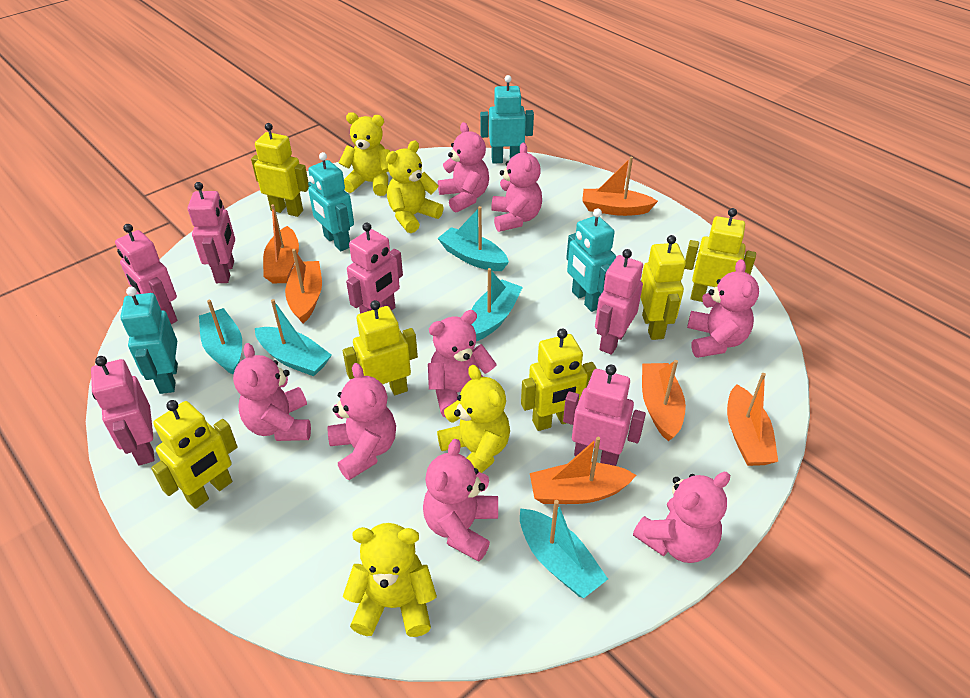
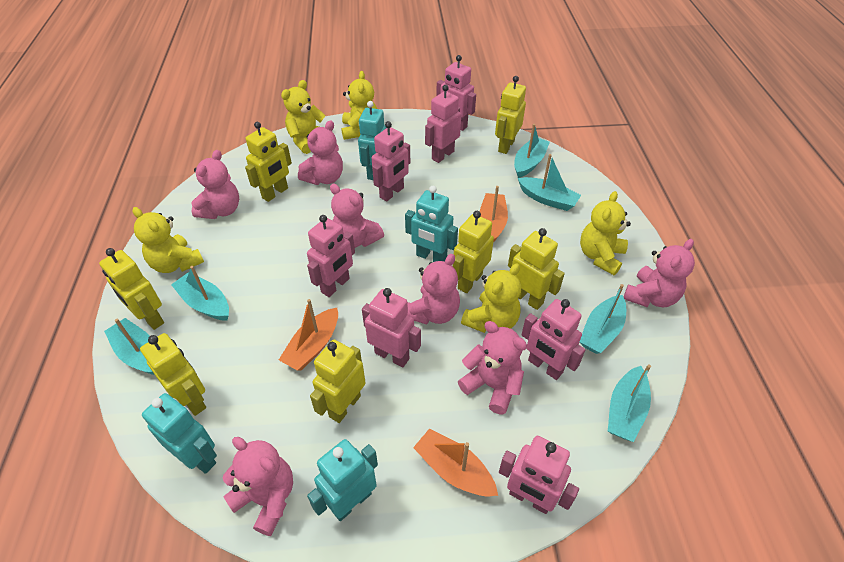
orange boat: [263,204,299,283] [285,249,322,323] [530,437,636,504] [582,157,658,216] [642,360,686,441] [727,373,778,466] = 6 -> [279,299,338,371] [413,428,498,496] [480,186,508,243] = 3
pink robot: [91,356,154,465] [115,224,177,324] [188,182,235,283] [346,223,403,314] [563,365,646,466] [595,249,643,355] = 6 -> [307,215,355,297] [362,288,421,367] [372,121,410,201] [425,85,461,163] [436,55,476,131] [499,436,579,514] [522,299,585,380] = 7
pink teddy bear: [233,343,311,441] [328,363,396,480] [423,439,498,562] [428,310,497,417] [438,122,489,213] [491,143,542,232] [633,472,730,563] [687,259,759,358] = 8 -> [191,150,239,219] [223,437,293,536] [298,121,343,185] [330,184,384,248] [407,254,460,325] [458,321,527,414] [624,239,695,307] = 7
turquoise boat: [199,300,242,375] [255,299,332,376] [438,206,509,271] [471,268,523,341] [520,500,608,598] = 5 -> [104,318,155,375] [171,266,229,321] [514,124,550,178] [518,154,581,211] [580,284,626,354] [608,365,651,442] = 6
yellow robot: [151,400,238,509] [251,123,309,217] [343,300,418,395] [521,329,597,431] [640,235,686,340] [685,208,756,302] = 6 -> [99,248,164,330] [140,333,206,416] [245,122,292,202] [310,340,366,423] [453,211,494,293] [495,76,526,154] [508,228,565,310] = 7
yellow teddy bear: [339,112,390,196] [343,523,437,637] [386,141,444,233] [437,365,510,473] = 4 -> [132,207,204,273] [281,80,326,154] [341,71,377,140] [461,263,521,333] [580,191,631,275] = 5

